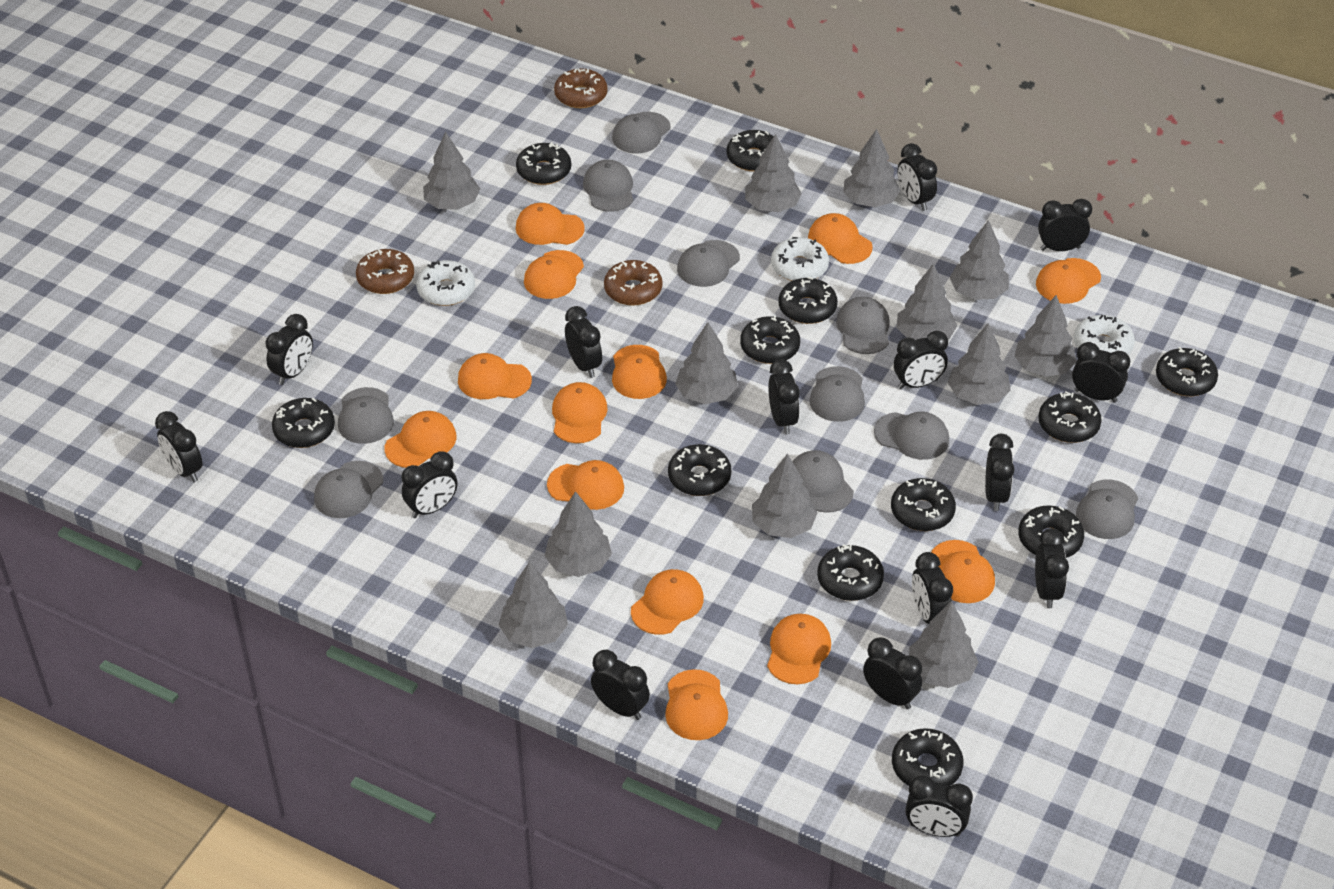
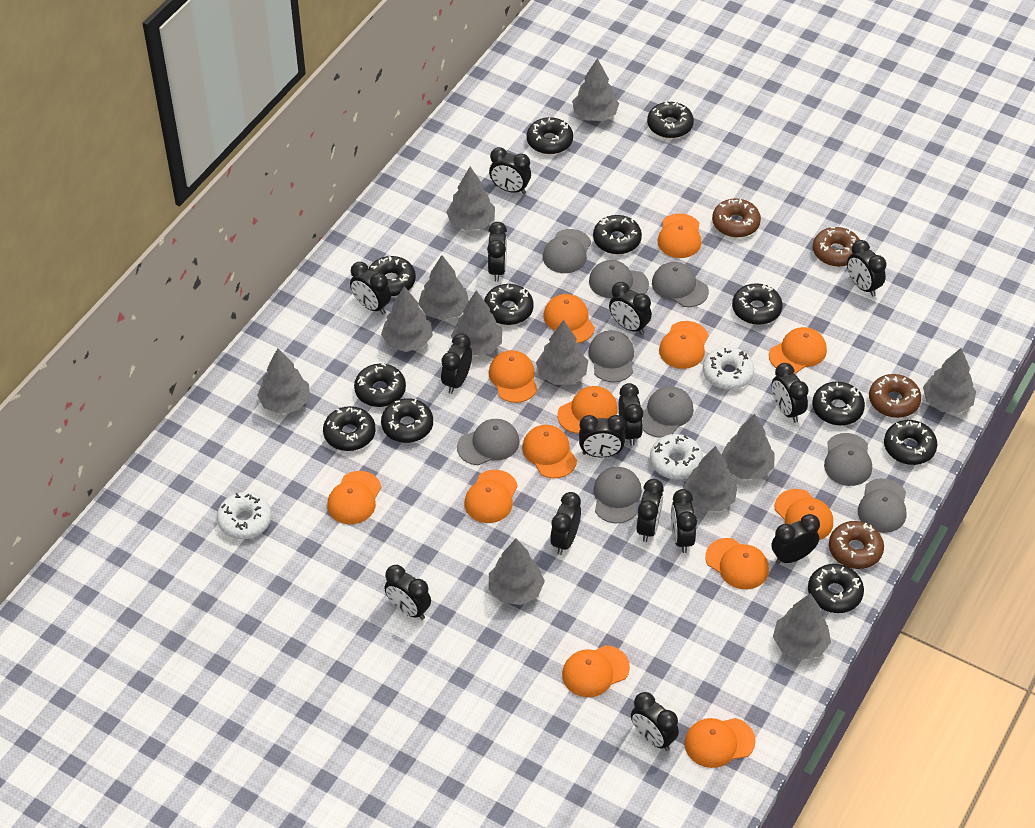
brown donut: [356,249,414,294] [554,69,608,108] [604,260,662,306] = 3 -> [712,199,761,237] [813,227,860,267] [829,521,884,569] [869,374,921,418] = 4
grey cap: [314,461,383,518] [338,387,394,444] [583,160,633,212] [612,112,670,154] [677,240,740,287] [792,450,854,513] [809,366,865,422] [836,297,890,354] [874,412,949,460] [1076,480,1138,539] = 10 -> [457,419,519,465] [543,229,591,273] [588,330,634,382] [589,260,649,298] [594,467,642,523] [643,386,694,438] [652,262,709,307] [824,433,872,486] [858,478,906,533] = 9

